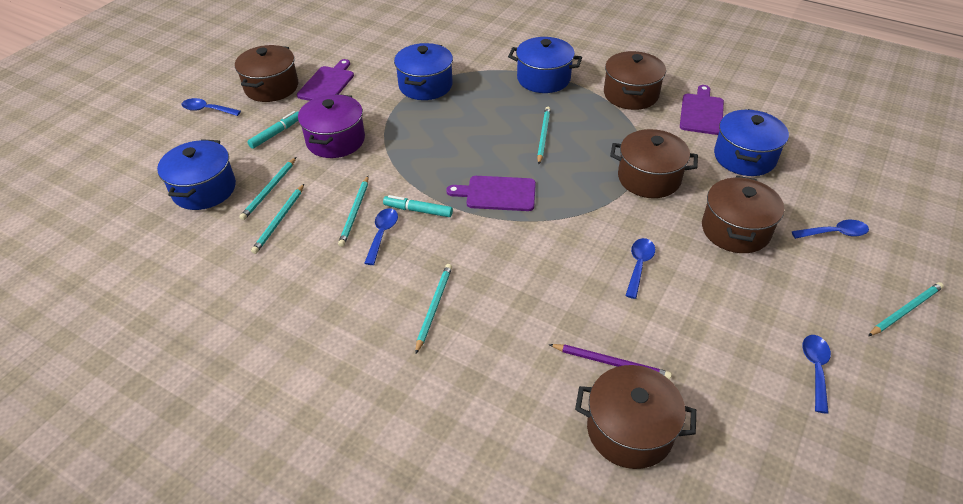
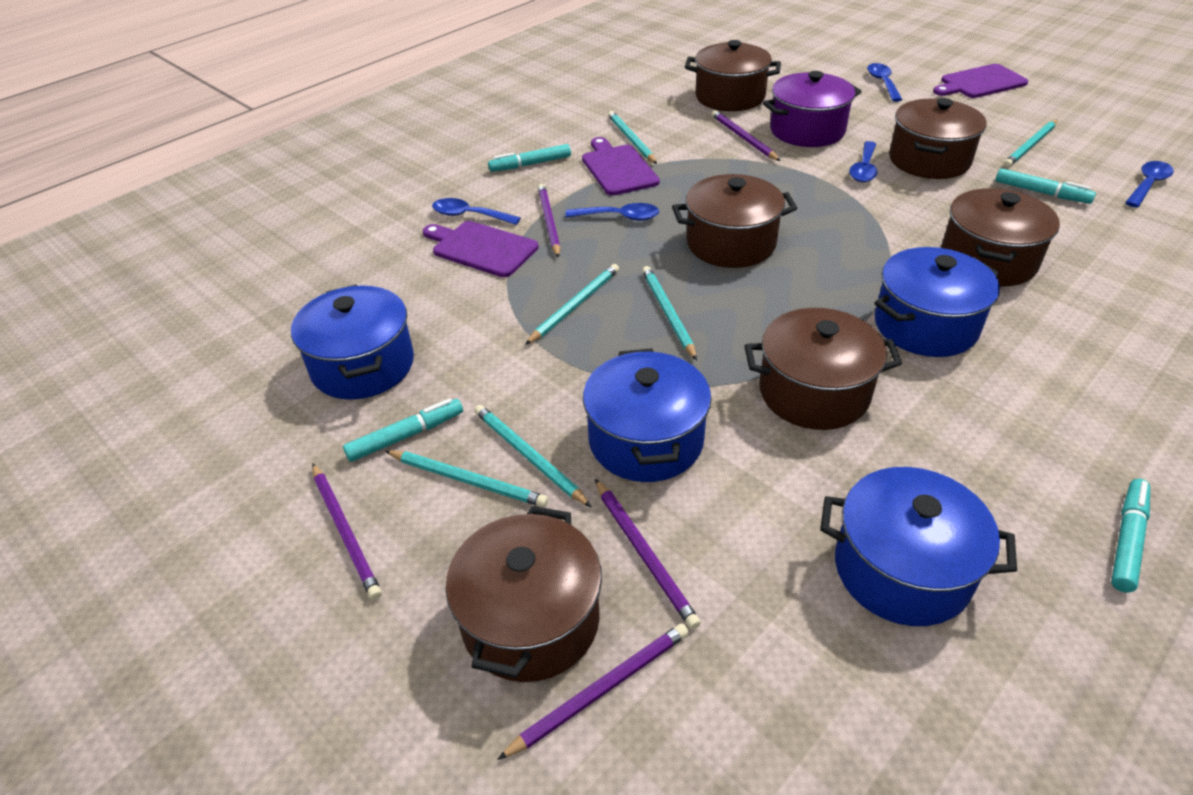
brown pot: [235,45,298,102] [575,365,697,469] [604,51,666,110] [610,129,698,198] [702,176,784,253] = 5 -> [445,506,602,682] [672,174,797,268] [685,40,781,111] [745,308,902,430] [889,98,987,179] [941,188,1060,287] = 6
purple pencil: [549,344,672,380] = 1 -> [312,463,382,600] [497,623,689,760] [538,184,561,258] [595,479,701,630] [711,110,781,161] = 5
turquoise marker: [247,111,299,149] [383,195,453,217] = 2 -> [343,398,463,462] [488,144,571,172] [995,168,1096,204] [1111,479,1150,593] = 4

